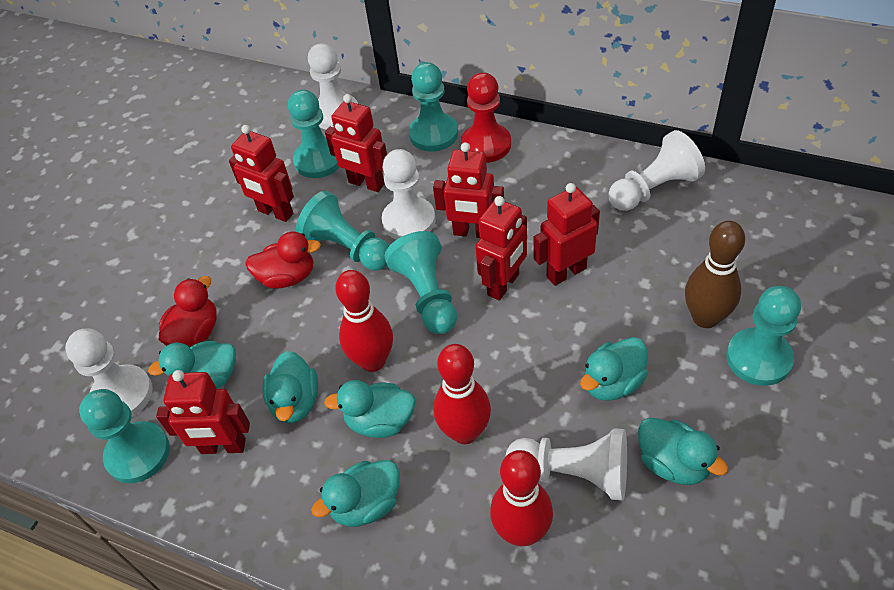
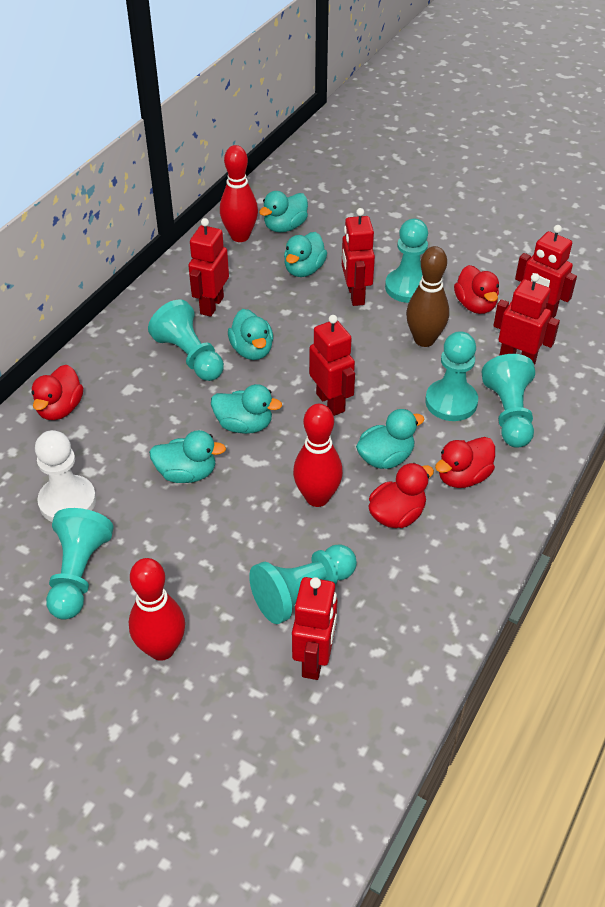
red duck: [159,276,217,347] [245,232,321,289] = 2 -> [32,365,83,420] [368,463,434,528] [435,437,495,488] [454,265,499,314] = 4
red pawn: [461,72,511,163] = 1 -> none = 0
white pawn: [65,328,153,417] [308,43,358,130] [382,149,436,240] [506,428,627,500] [609,130,705,211] = 5 -> [35,430,96,522] = 1

